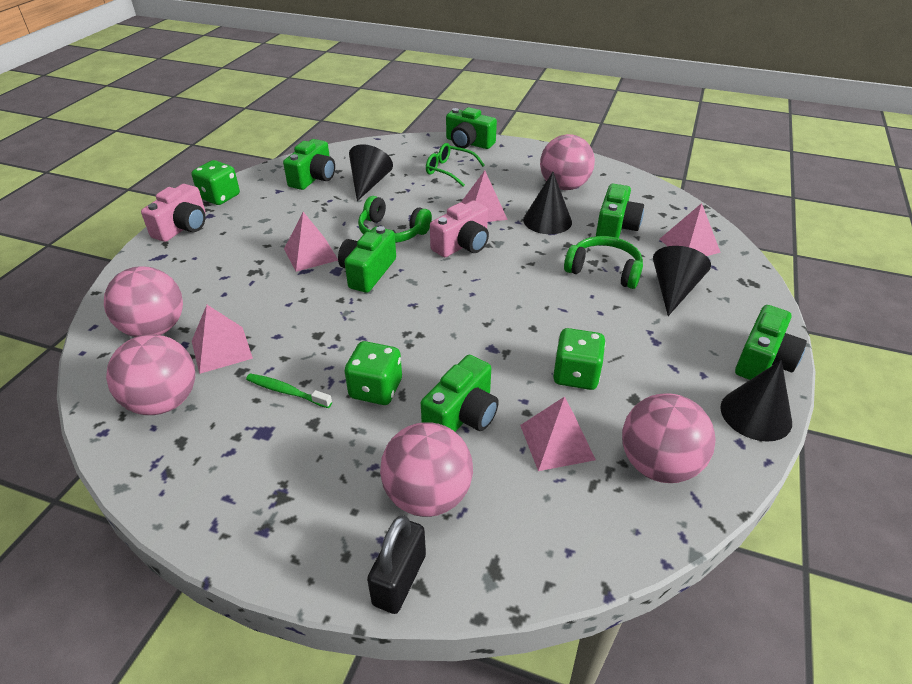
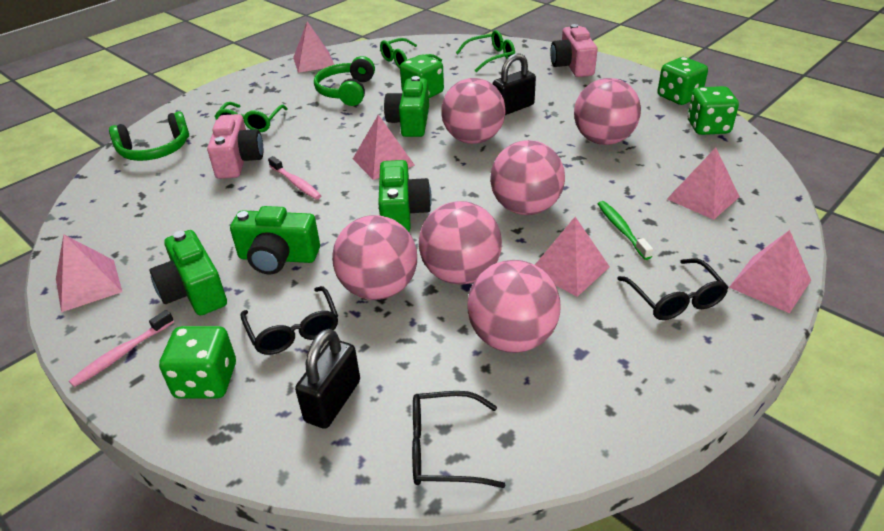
black cone: [349,144,393,201] [523,172,572,234] [653,246,711,316] [720,360,792,442] = 4 -> none = 0
black glasses: none = 0 -> [241,286,338,355] [412,391,505,488] [617,258,729,320] = 3
black padlock: [367,515,426,614] = 1 -> [295,329,360,429] [493,53,536,115] = 2
green camera: [283,139,335,190] [338,226,396,293] [421,355,499,432] [446,107,497,149] [596,184,644,238] [735,305,807,380] = 6 -> [150,230,227,316] [230,206,320,274] [378,160,432,232] [384,76,429,137] = 4
green dice: [191,160,240,205] [345,341,402,405] [553,328,606,390] = 3 -> [159,326,236,399] [400,55,444,98] [657,57,708,105] [687,86,739,135] = 4
green glasses: [426,143,485,186] = 1 -> [214,102,288,132] [380,38,442,69] [456,30,515,72] = 3
pink ball: [104,266,183,337] [106,334,195,415] [380,422,473,517] [540,134,595,190] [622,393,716,483] = 5 -> [332,215,417,300] [419,201,502,285] [441,78,506,144] [467,260,561,353] [490,140,565,215] [574,78,641,145] = 6
pink pyramid: [192,305,253,374] [284,212,338,272] [461,170,508,222] [520,396,596,471] [660,203,721,256] = 5 -> [56,234,122,312] [293,21,334,73] [353,114,415,180] [535,217,610,297] [667,147,740,220] [729,230,811,313] = 6
pink toothbrush: none = 0 -> [69,310,174,387] [268,156,321,200] = 2

